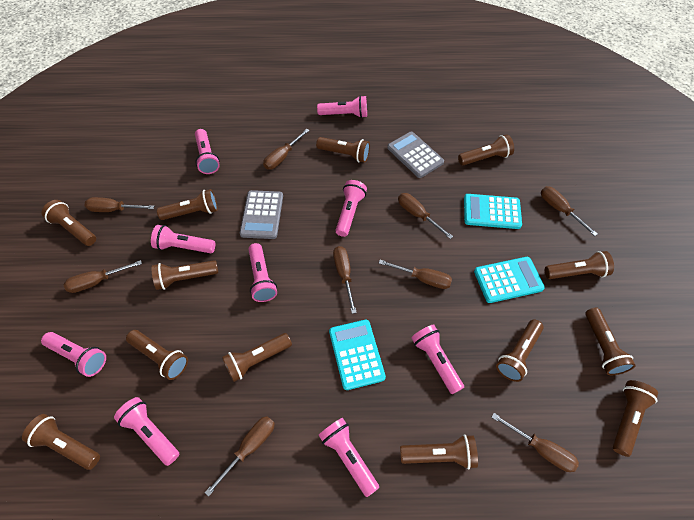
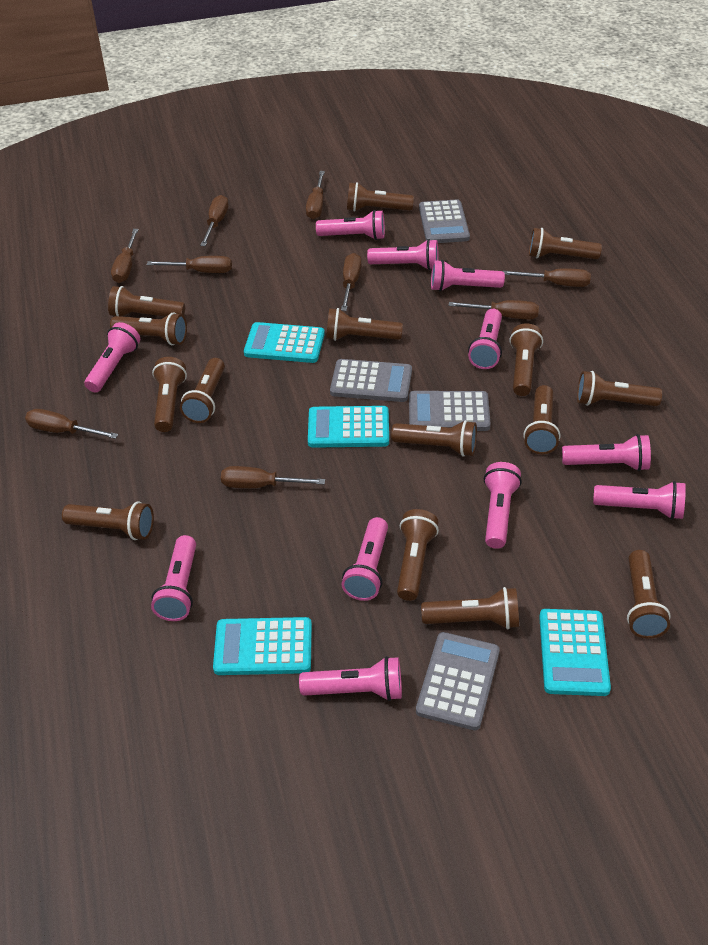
brown flashlight: [22,414,100,470] [41,200,96,246] [126,330,188,380] [152,260,218,290] [157,189,218,220] [222,333,292,382] [316,137,370,163] [400,434,478,469] [458,134,514,165] [496,319,544,382] [545,251,614,279] [585,308,636,375] [613,380,658,457] = 13 -> [62,501,154,540] [108,286,185,317] [110,312,187,345] [152,357,187,432] [180,358,225,423] [326,308,403,341] [347,182,414,212] [391,420,477,457] [397,509,439,601] [421,587,519,629] [509,323,543,396] [523,385,560,454] [529,228,602,259] [577,371,662,406] [627,550,671,639] = 15
grey calculator: [240,190,283,239] [387,132,444,178] = 2 -> [330,359,412,402] [409,391,490,431] [416,632,500,730] [419,199,470,243] = 4
pink flashlight: [41,332,106,377] [114,397,179,466] [151,225,215,253] [195,129,220,174] [248,243,277,302] [317,95,367,118] [318,418,379,497] [335,180,367,237] [411,325,464,394] = 9 -> [84,322,140,392] [151,535,196,621] [299,656,402,701] [316,210,385,240] [342,517,388,601] [367,239,438,270] [431,260,505,291] [468,309,502,369] [484,462,522,549] [562,434,651,471] [593,481,686,520] = 11
turquoise calculator: [329,320,386,390] [464,194,522,229] [474,257,545,303] = 3 -> [213,617,312,675] [244,322,325,363] [308,406,389,448] [539,609,611,696] = 4

